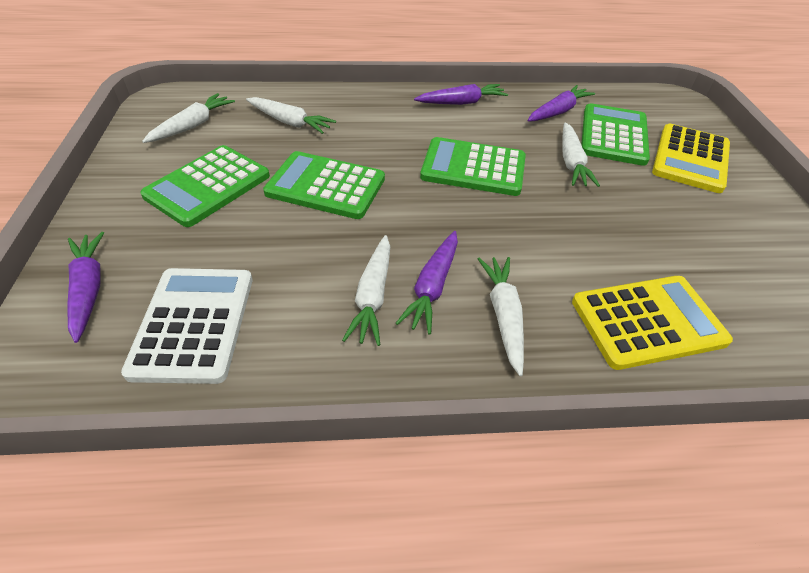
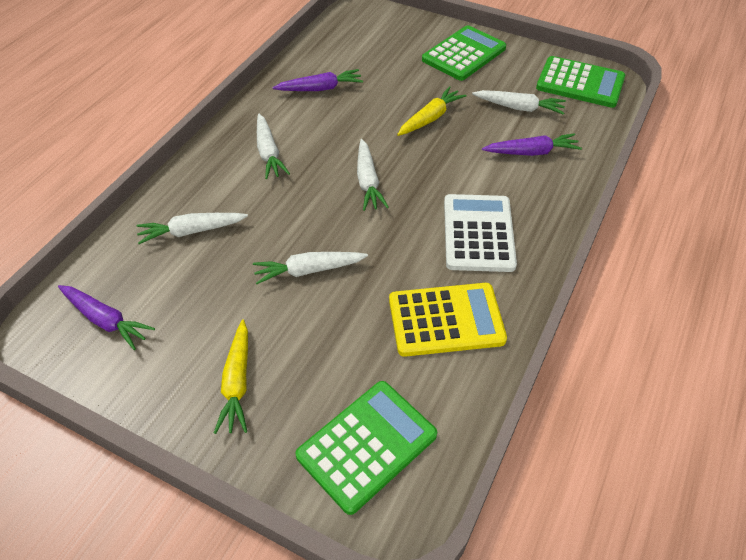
green calculator: [140,145,270,227] [263,151,385,219] [420,137,526,196] [581,103,650,166] = 4 -> [295,381,437,515] [422,25,506,81] [536,56,625,108] = 3
purple carrot: [67,232,104,343] [396,231,458,335] [414,84,508,105] [527,85,595,122] = 4 -> [58,285,155,350] [272,69,363,91] [482,133,582,156] = 3
yellow calculator: [572,276,733,370] [652,124,730,193] = 2 -> [389,283,507,357] = 1
yellow carrot: none = 0 -> [214,320,248,434] [397,86,466,136] = 2

